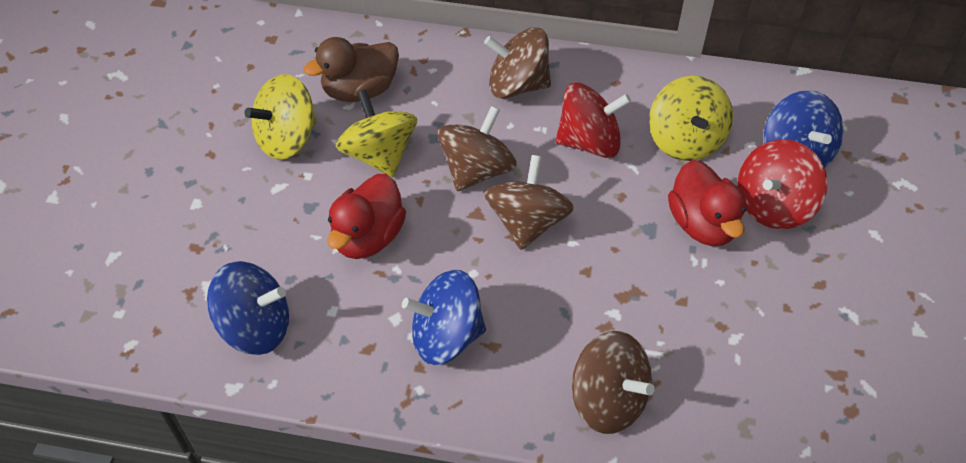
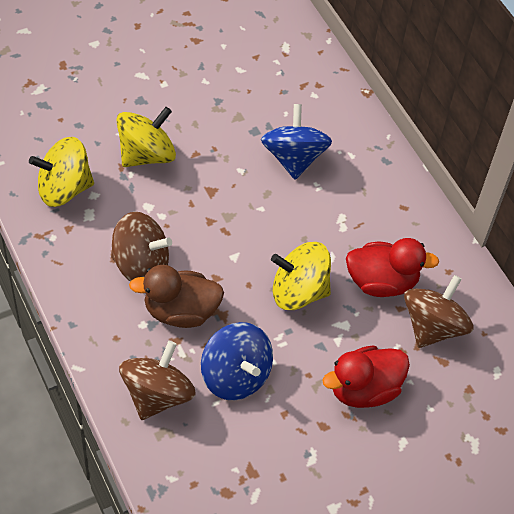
blue spinning top: [207,261,289,355] [402,270,486,365] [764,90,843,168] = 3 -> [201,322,273,400] [261,104,332,180] = 2
brown spinning top: [437,106,517,191] [484,27,551,98] [484,155,574,250] [572,331,654,434] = 4 -> [111,212,172,281] [119,341,196,420] [404,275,474,348] = 3
red spinning top: [556,83,631,158] [738,139,827,229] = 2 -> none = 0

